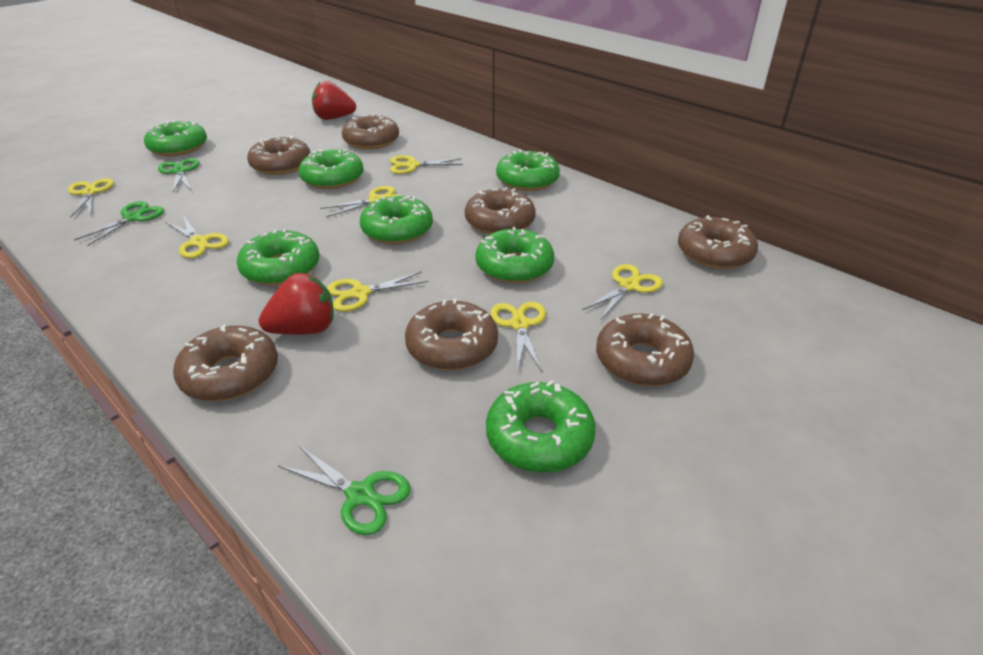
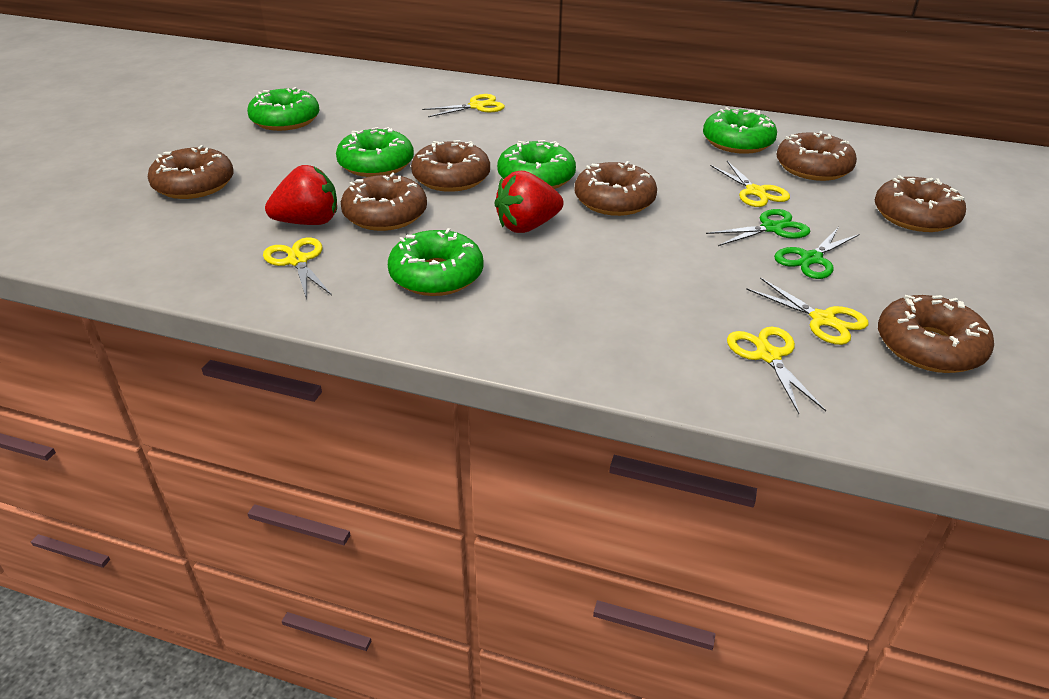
green donut: [144,120,207,156] [237,228,319,286] [299,149,364,189] [360,196,433,244] [475,227,554,283] [486,380,596,473] [496,149,560,191] = 7 -> [247,87,320,131] [336,127,414,177] [388,228,484,296] [497,140,576,189] [703,107,777,154] = 5
green scissors: [74,201,164,246] [158,158,200,192] [278,445,411,535] = 3 -> [706,209,810,246] [774,228,860,279] = 2
yellow scissors: [68,178,114,217] [166,215,229,258] [321,186,400,217] [327,271,428,312] [390,155,463,174] [490,302,546,372] [582,264,663,320] = 7 -> [263,238,332,300] [422,94,505,117] [710,161,790,207] [727,327,826,414] [746,277,868,345] = 5

